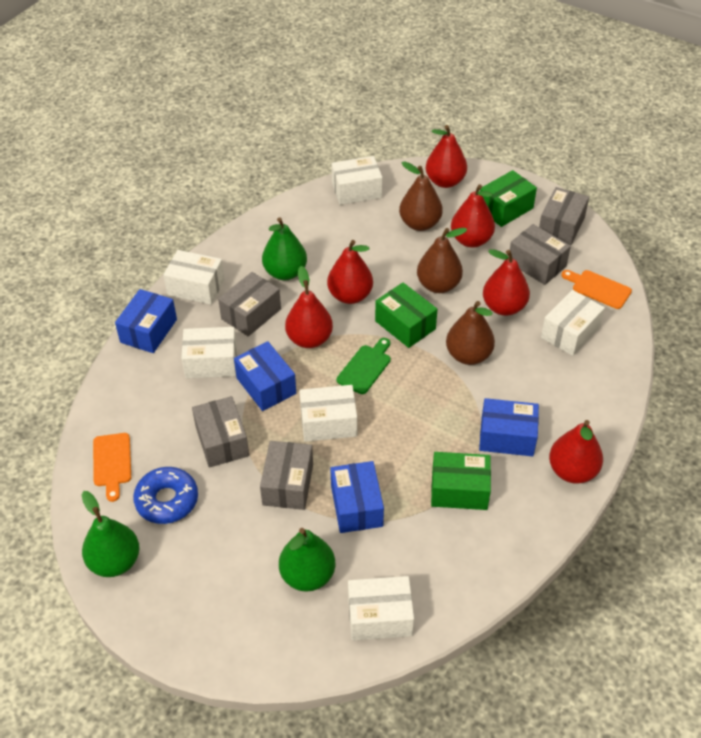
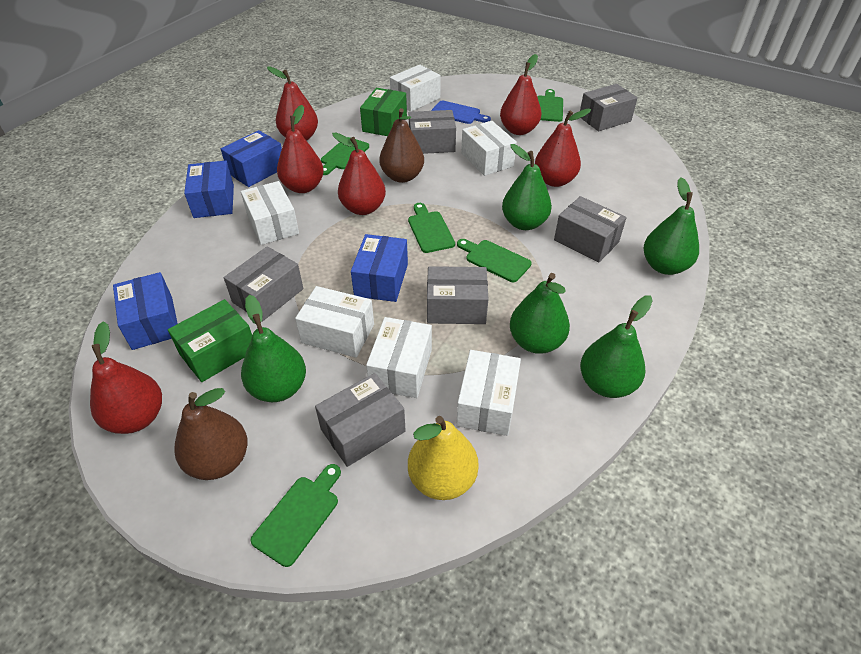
blue cutting board: none = 0 -> [431,101,491,124] = 1
blue donut: [133,467,198,524] = 1 -> none = 0
brown pear: [399,161,443,231] [417,228,467,293] [446,301,495,365] = 3 -> [174,388,248,480] [379,108,424,183] = 2
green box: [375,283,437,348] [431,452,491,510] [480,170,537,227] = 3 -> [168,299,252,382] [360,88,407,136] = 2
green cutting board: [337,338,391,394] = 1 -> [250,464,341,567] [321,137,369,175] [408,203,455,253] [457,239,532,282] [537,89,563,122] = 5
green pear: [82,491,140,577] [262,217,307,280] [279,528,335,592] = 3 -> [241,295,306,402] [502,144,552,230] [510,273,570,354] [580,295,653,398] [644,177,699,275] = 5
grey box: [192,396,249,467] [218,272,281,337] [260,441,313,510] [510,224,571,285] [539,187,589,245] = 5 -> [224,246,303,322] [315,373,406,467] [409,110,456,154] [427,266,488,324] [554,196,627,262] [580,84,638,132] = 6
orange cutting board: [93,433,131,502] [562,270,632,309] = 2 -> none = 0
yellow pear: none = 0 -> [408,416,479,500] = 1

